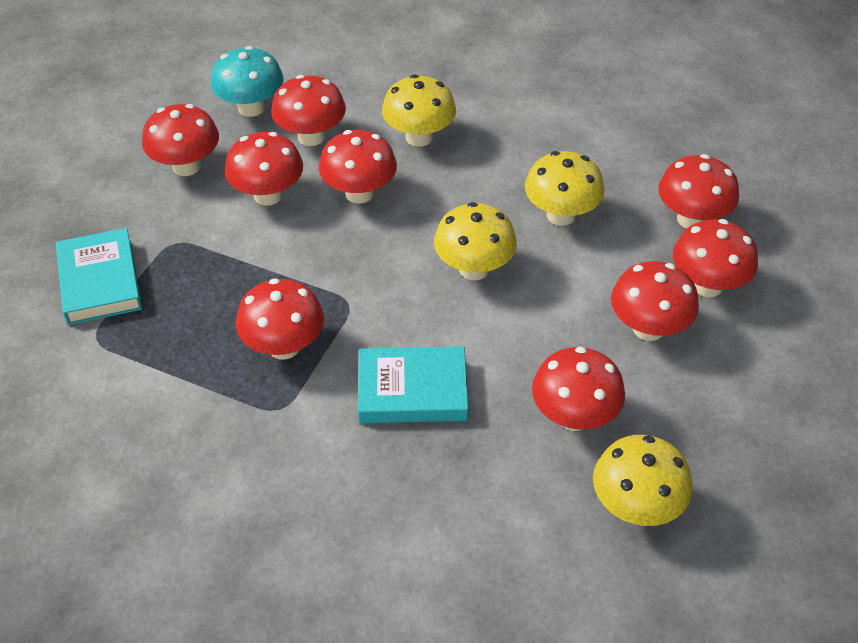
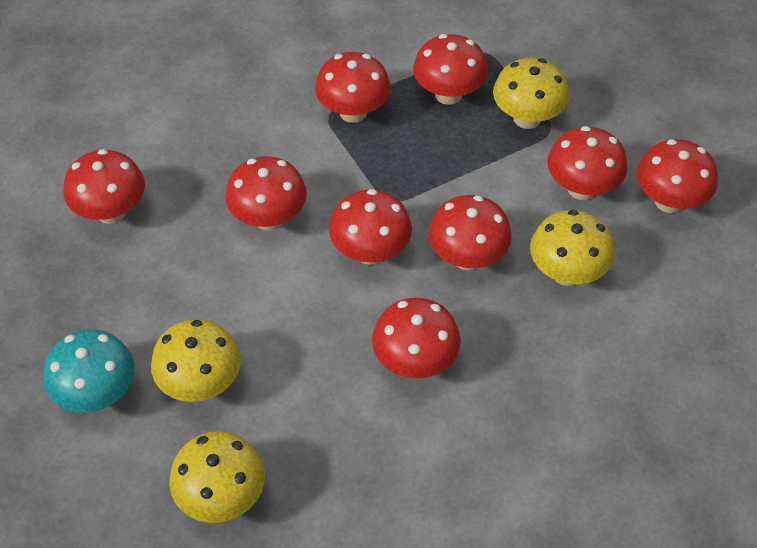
turquoise book: [56,228,142,325] [358,346,468,423] = 2 -> none = 0

